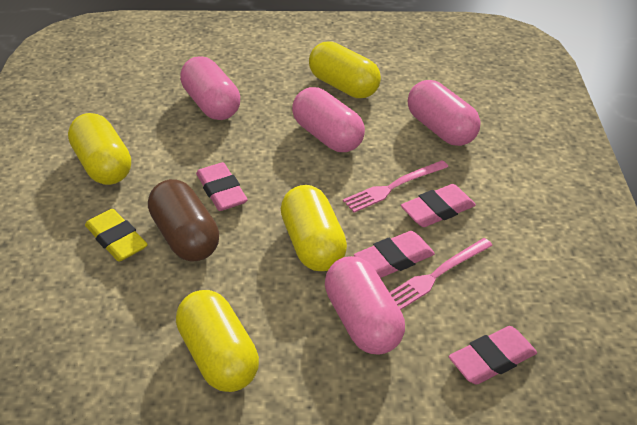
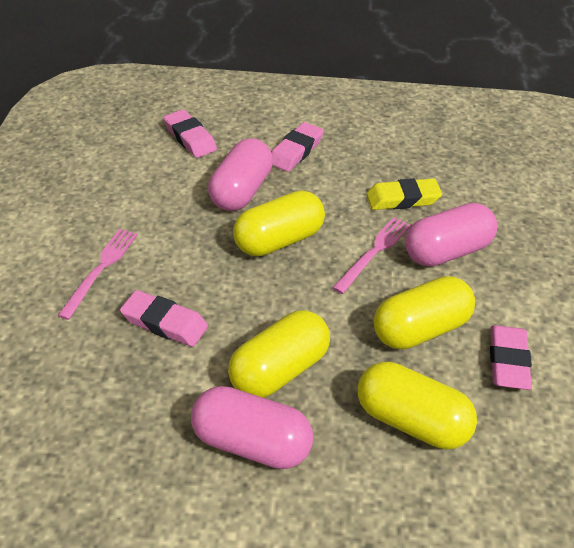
brown capsule: [148,179,219,261] = 1 -> none = 0
pink capsule: [180,56,240,120] [292,87,365,152] [325,256,405,354] [408,80,480,146] = 4 -> [191,386,313,469] [208,138,273,211] [405,203,497,267] = 3

